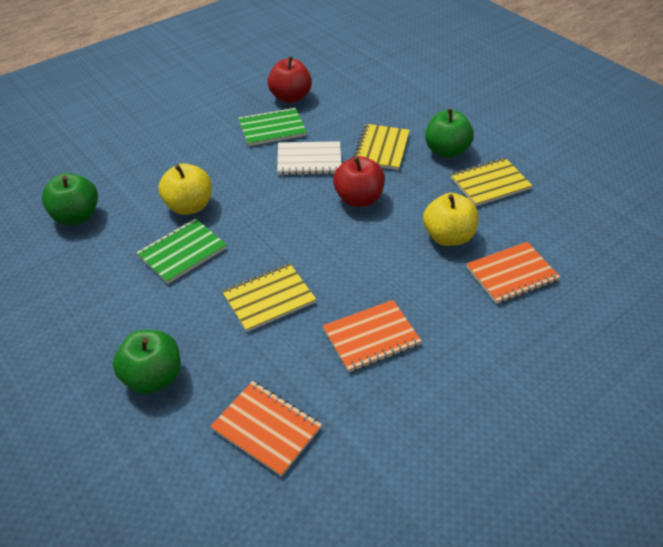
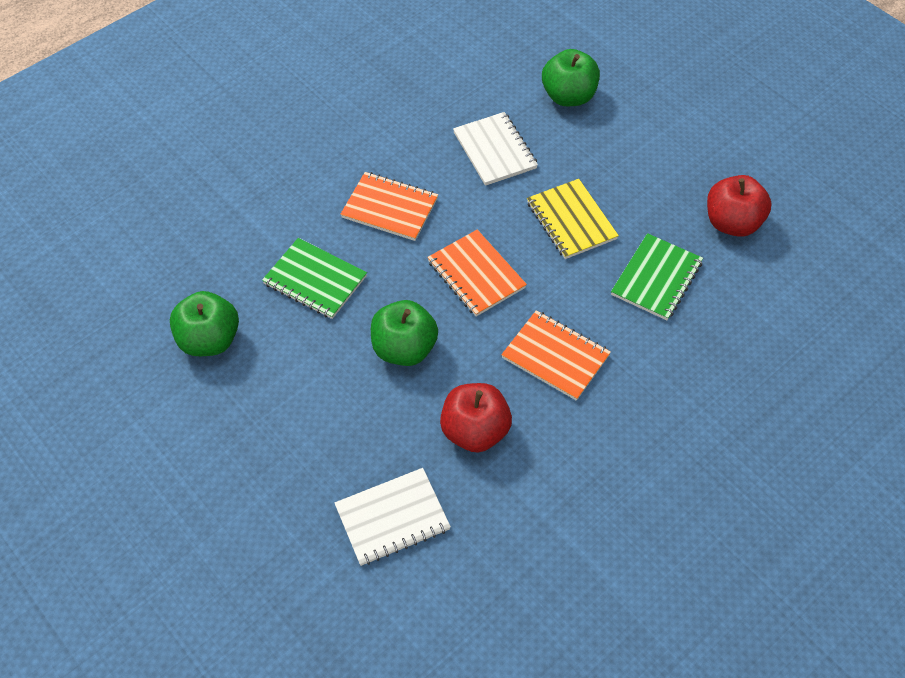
white notebook: [277,141,342,175] = 1 -> [335,468,451,566] [453,112,538,186] = 2
yellow apple: [159,163,212,215] [423,193,478,246] = 2 -> none = 0
yellow notebook: [222,263,316,332] [353,124,410,170] [450,158,533,206] = 3 -> [527,179,619,259] = 1

